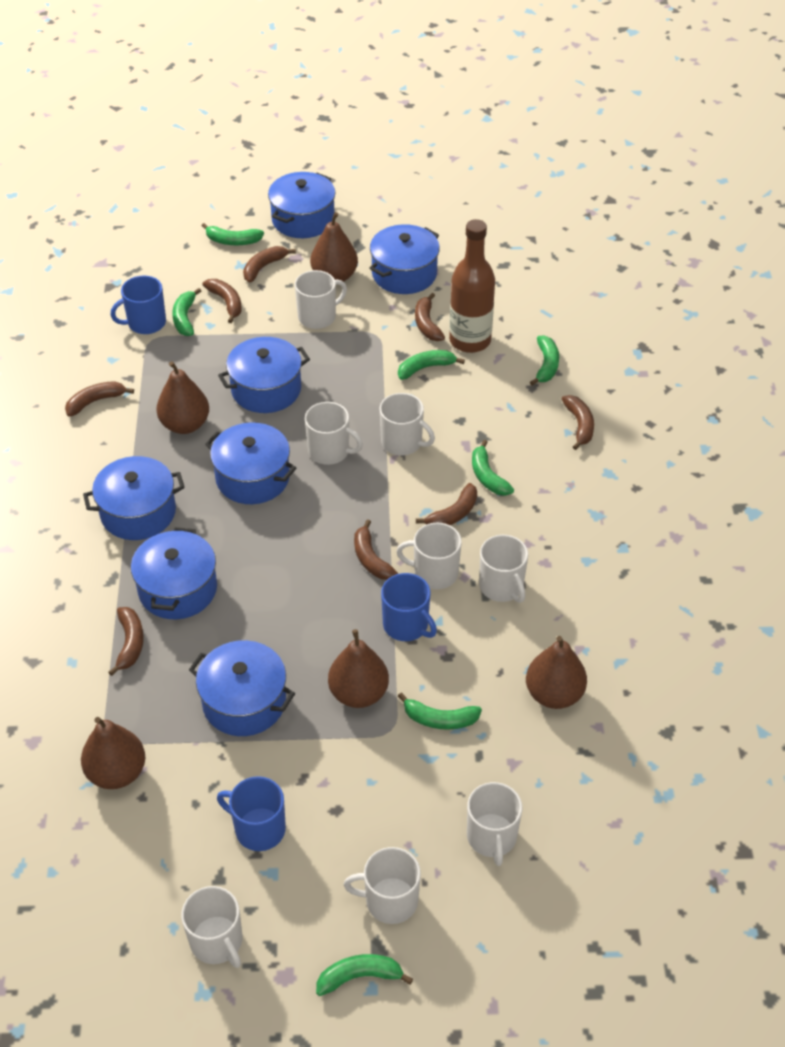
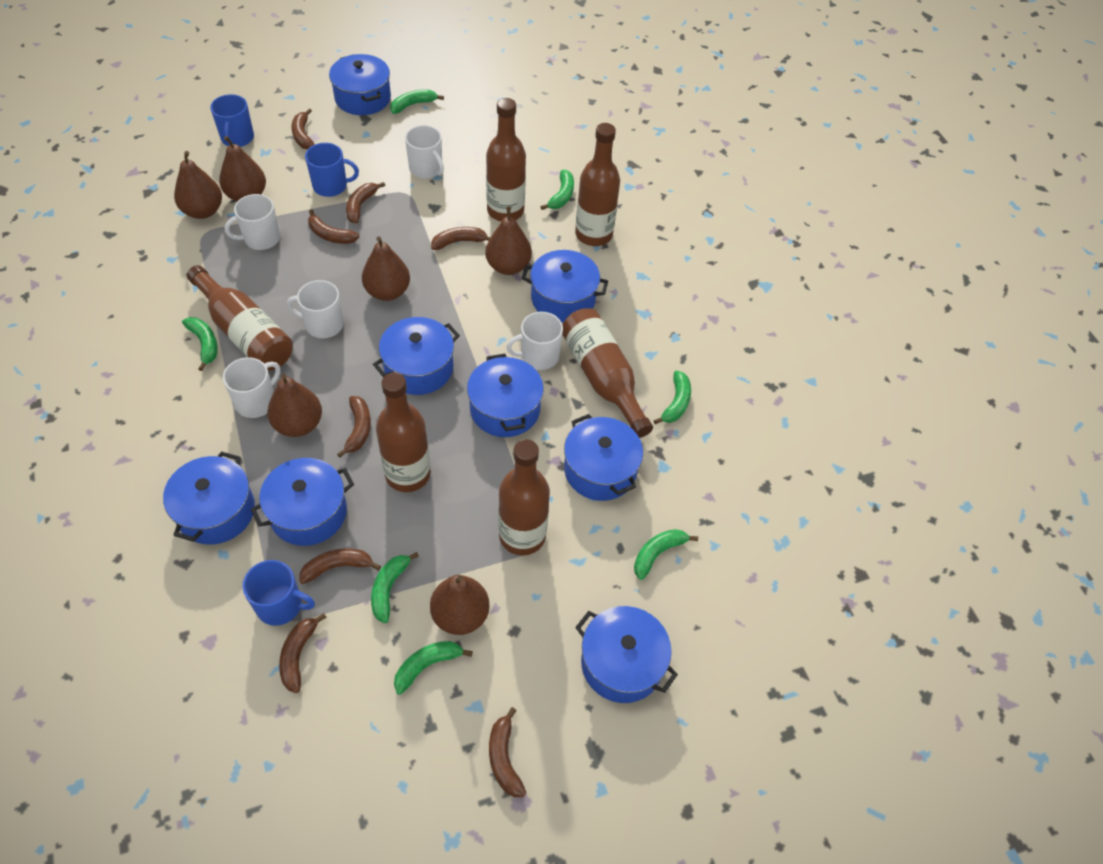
blue pot: [83,456,185,540] [131,527,217,619] [189,640,295,736] [205,422,296,504] [218,337,310,413] [268,172,335,238] [369,224,440,294] = 7 -> [163,451,255,545] [251,458,354,546] [329,54,391,115] [373,317,460,395] [467,354,544,437] [521,250,608,323] [564,414,643,501] [575,606,678,703] = 8
brown bottle: [449,219,495,353] = 1 -> [187,265,293,371] [376,372,431,492] [486,98,526,221] [498,439,550,555] [562,308,653,438] [575,123,620,246] = 6
brown pear: [81,717,145,789] [156,361,209,434] [310,212,358,282] [328,629,389,708] [526,636,587,709] = 5 -> [174,151,222,219] [219,136,266,202] [267,374,322,437] [362,237,410,301] [430,575,490,635] [485,206,532,275] = 6
white mug: [181,886,242,968] [295,270,347,329] [305,402,363,465] [344,847,421,924] [380,393,435,455] [396,523,462,589] [467,782,522,866] [479,535,528,603] = 8 -> [223,357,280,418] [225,194,280,250] [287,280,344,338] [405,125,444,179] [506,312,563,370] = 5

